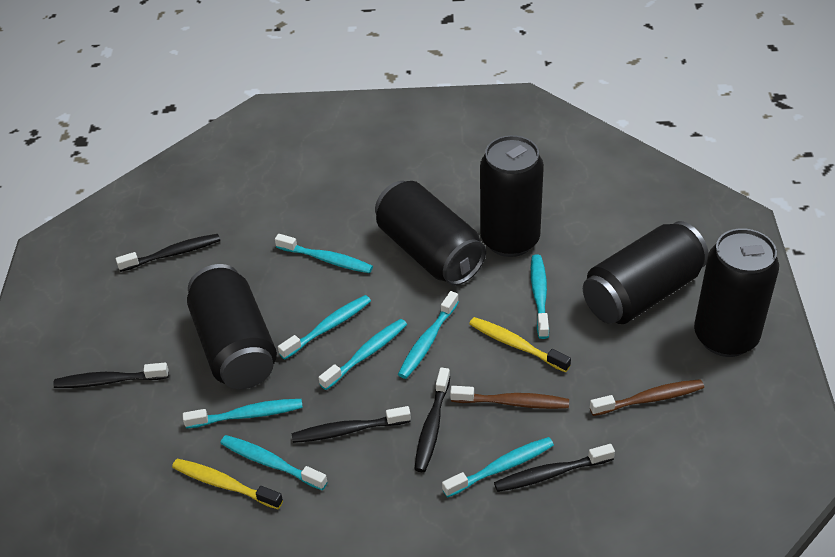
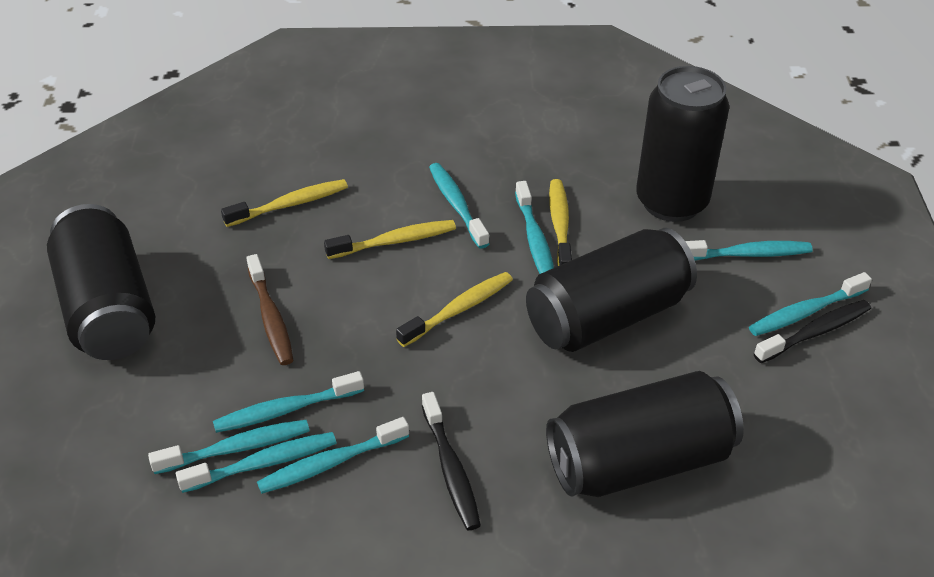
black can: [187,264,277,389] [375,181,486,286] [480,135,544,257] [583,221,709,324] [694,228,779,357] = 5 -> [47,204,155,360] [526,228,697,352] [546,371,744,497] [636,66,729,222] = 4
black toothbrush: [53,363,169,388] [116,234,220,272] [292,406,411,443] [414,367,450,472] [494,444,615,492] = 5 -> [422,392,481,530] [754,300,871,363] = 2
brown toothbrush: [450,386,569,409] [590,379,704,416] = 2 -> [246,254,294,365] = 1
yellow toothbrush: [172,459,283,509] [469,317,571,372] = 2 -> [221,179,348,227] [324,220,456,259] [396,272,513,347] [549,179,572,266] = 4

